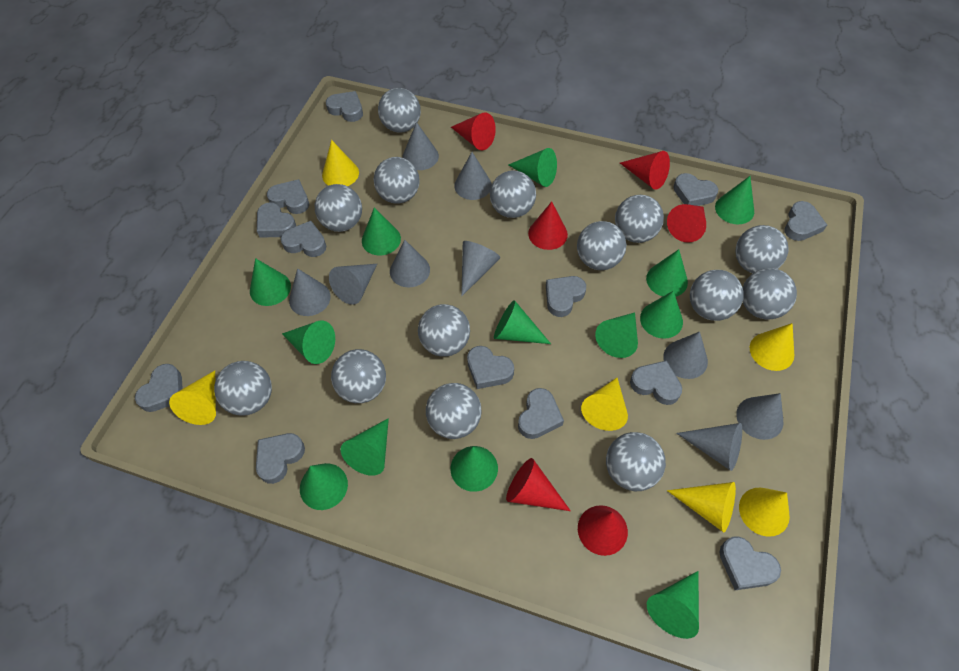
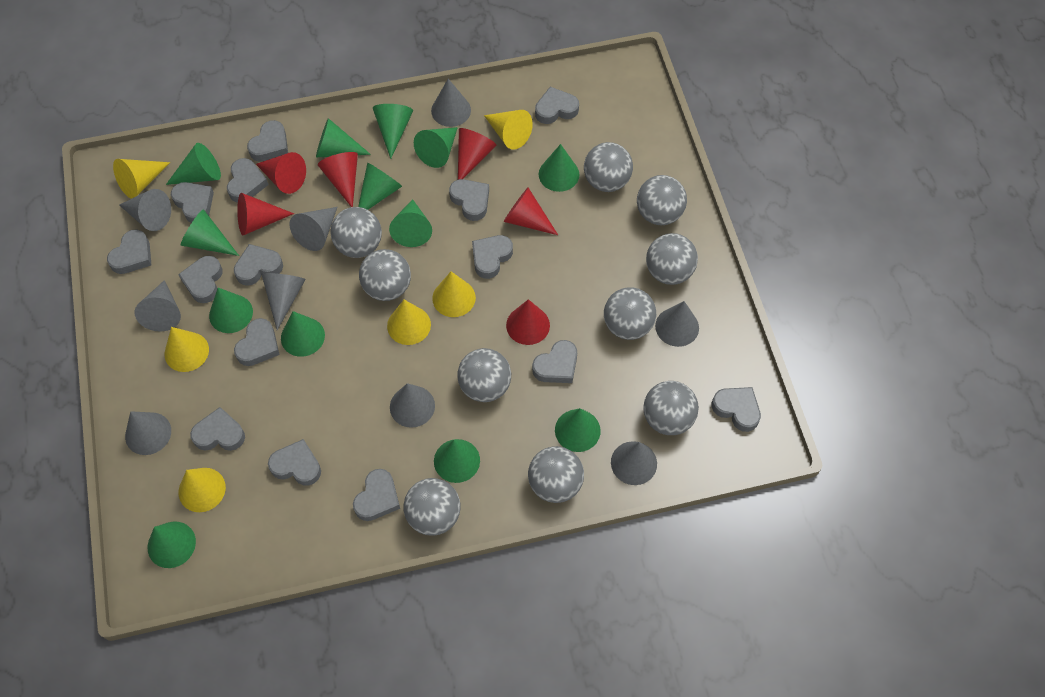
grey ball: [214,361,272,416] [315,184,362,232] [331,349,386,403] [373,157,420,204] [378,88,421,133] [418,304,470,356] [426,383,482,439] [490,171,536,218] [577,221,627,270] [606,432,666,491] [615,195,664,243] [690,270,744,321] [735,225,789,273] [743,268,797,319] = 14 -> [331,207,382,258] [359,249,411,301] [403,478,461,536] [457,348,511,402] [528,446,584,503] [584,142,633,192] [604,287,656,340] [637,175,687,225] [643,381,699,435] [646,233,698,285] = 10
grey heart: [135,364,183,412] [256,433,305,484] [257,202,296,237] [267,179,309,214] [281,221,326,257] [326,91,363,122] [467,346,514,389] [518,388,564,439] [546,276,586,317] [630,360,682,405] [673,173,718,206] [719,536,781,590] [784,201,827,241] = 13 -> [107,229,151,274] [171,182,214,223] [178,256,223,303] [190,407,245,451] [227,158,269,203] [234,244,283,286] [234,318,280,366] [247,120,288,161] [268,439,321,486] [353,469,400,521] [449,179,489,221] [472,235,513,279] [532,340,577,383] [535,87,579,124] [712,387,761,432] = 15

